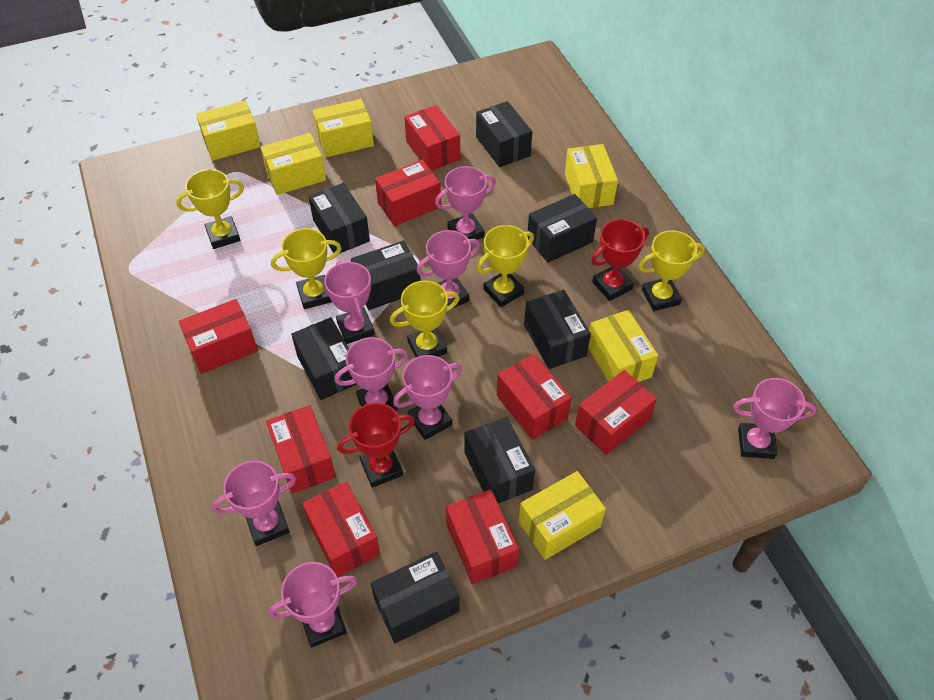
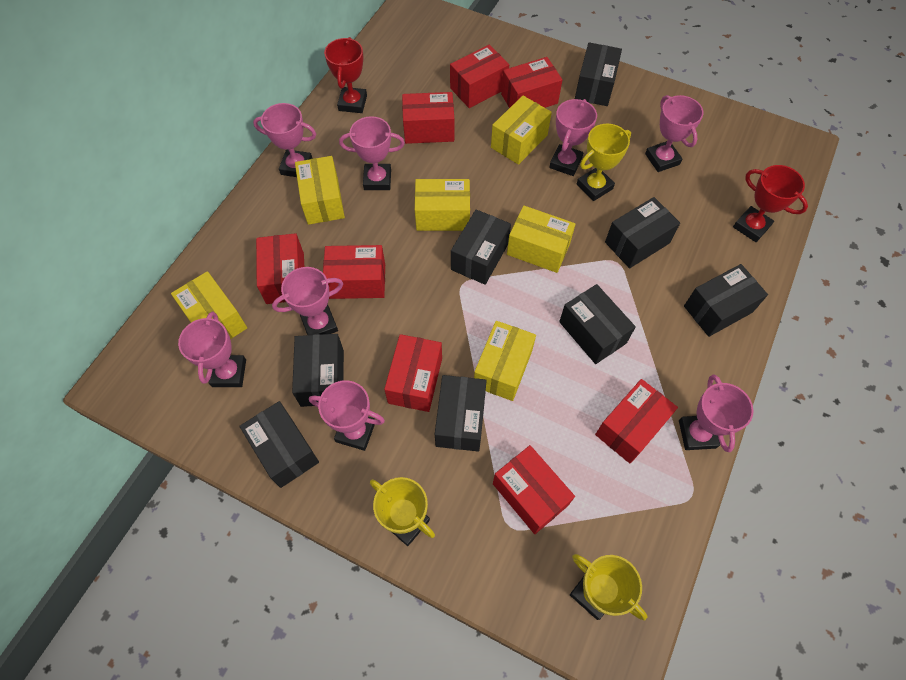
yellow trophy: [176,169,244,249] [271,228,342,309] [390,281,460,357] [477,225,534,307] [638,230,705,311] = 5 -> [370,477,435,546] [570,554,647,621] [577,124,631,201] = 3

